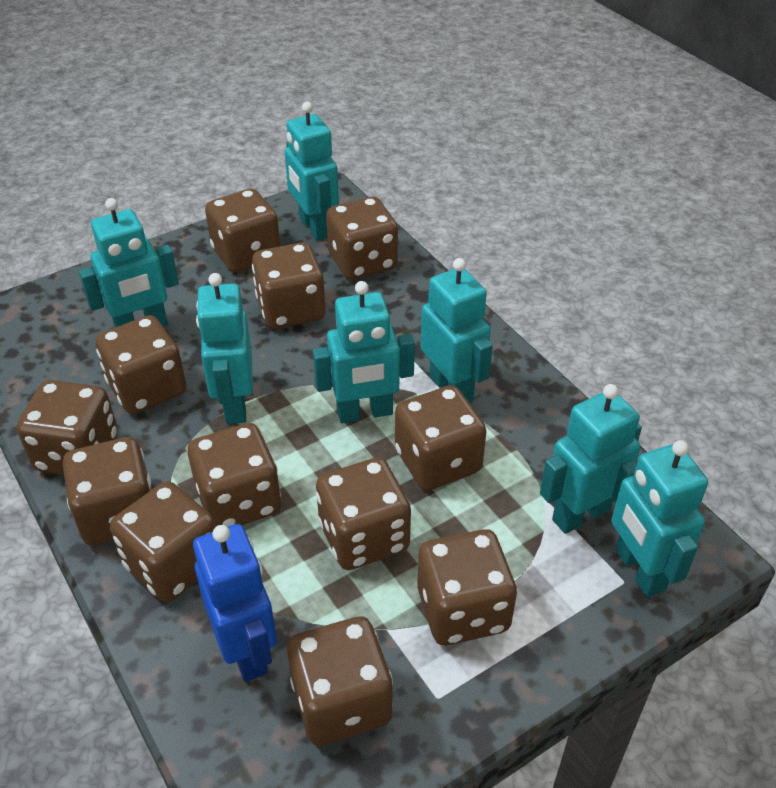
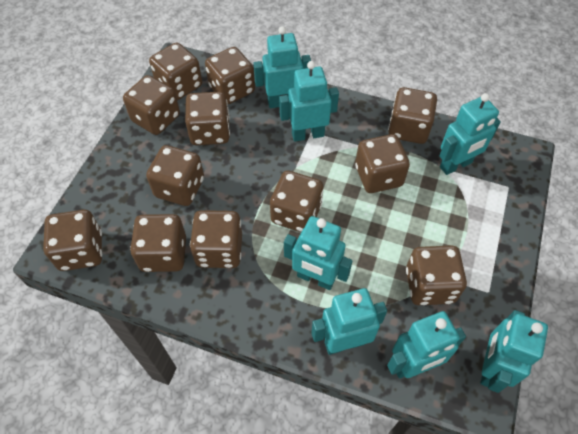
blue robot: [193,524,277,682] = 1 -> none = 0

